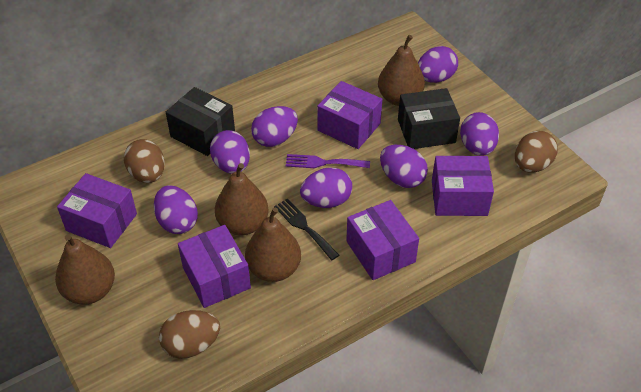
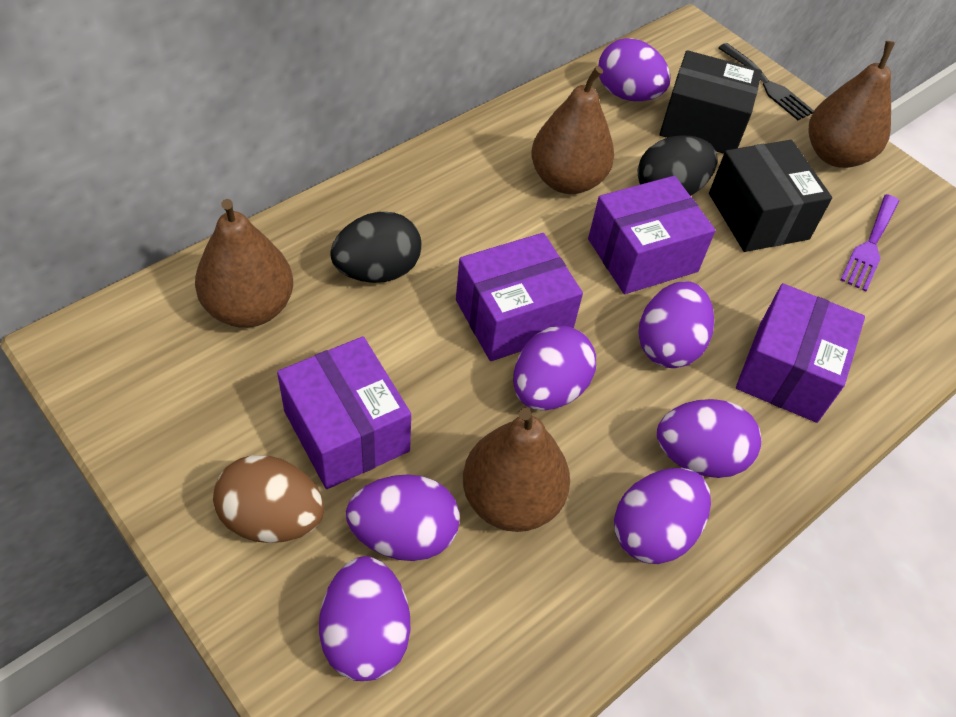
black egg: none = 0 -> [330,212,421,283] [638,136,718,196] = 2
brown egg: [124,139,165,183] [159,310,220,359] [515,131,558,173] = 3 -> [213,455,324,543] = 1
purple box: [57,173,137,248] [178,225,251,308] [317,81,382,149] [346,200,419,280] [432,156,494,216] = 5 -> [277,337,411,489] [456,233,583,361] [588,176,716,294] [736,283,865,423] = 4

